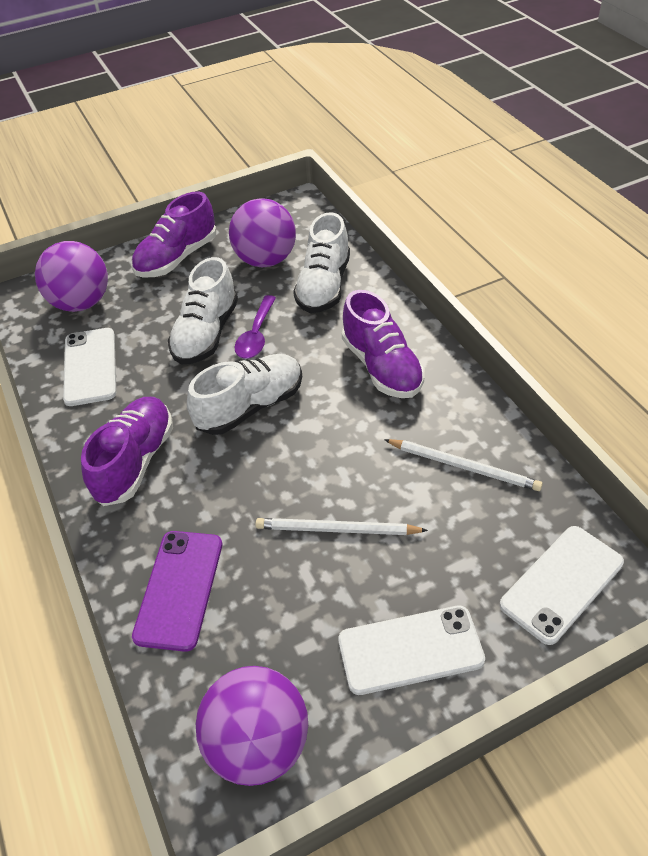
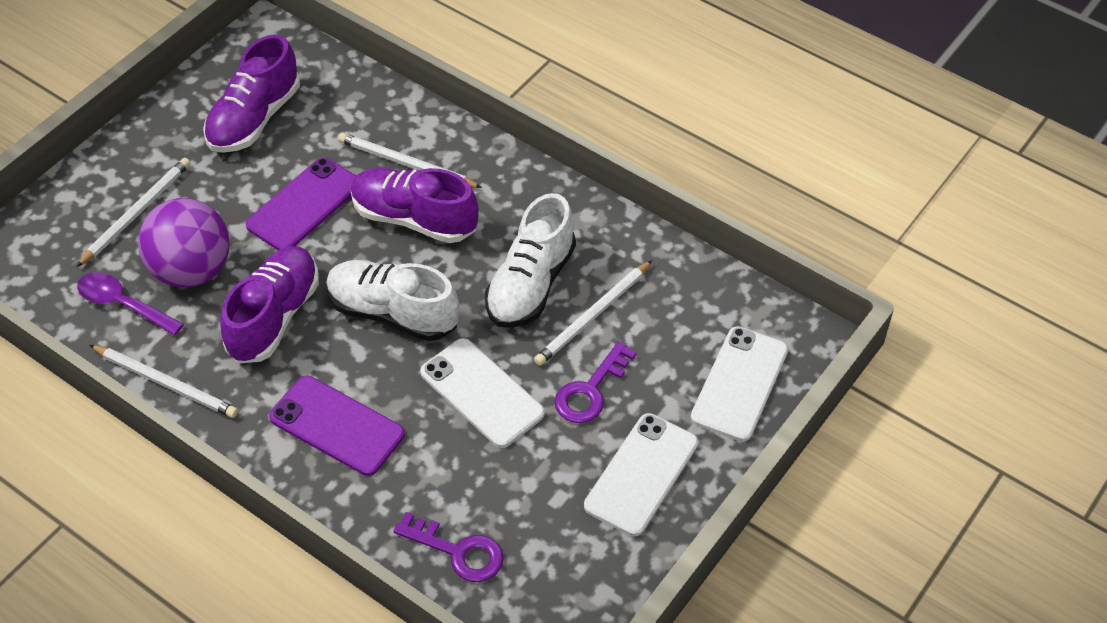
purple ball: [35,241,108,312] [196,666,308,786] [229,198,296,268] = 3 -> [138,198,230,287] = 1
purple key: none = 0 -> [393,512,504,582] [554,341,636,423] = 2
purple phone: [132,531,222,652] = 1 -> [246,157,356,250] [269,376,405,476] = 2
white pencil: [255,518,428,535] [384,439,543,491] = 2 -> [77,158,191,267] [89,345,238,418] [338,133,482,188] [534,260,652,366] = 4
white shoe: [168,257,238,365] [187,354,302,435] [293,212,350,313] = 3 -> [326,260,459,341] [485,193,576,328] = 2

